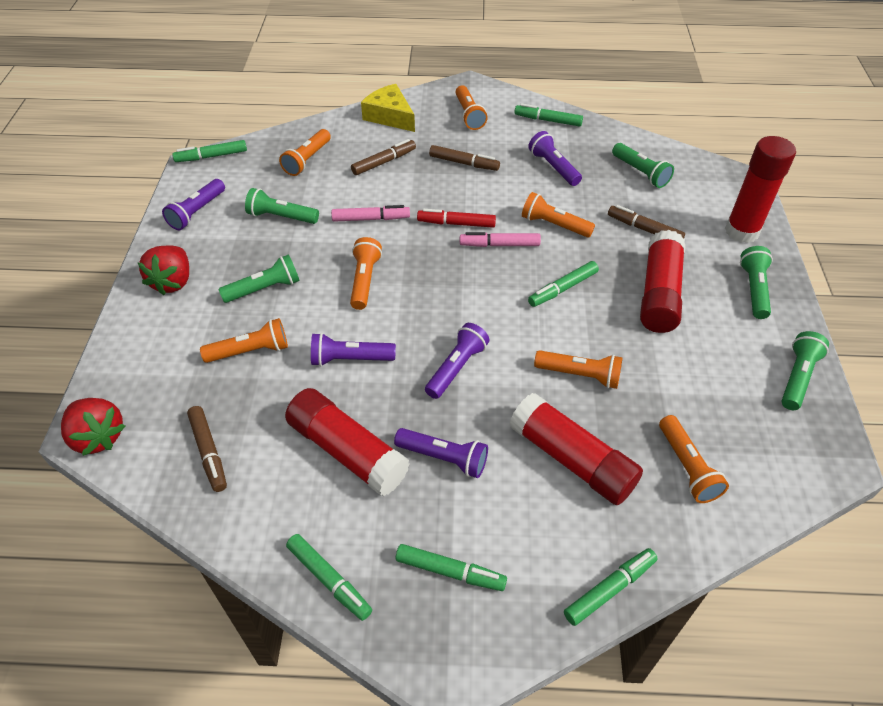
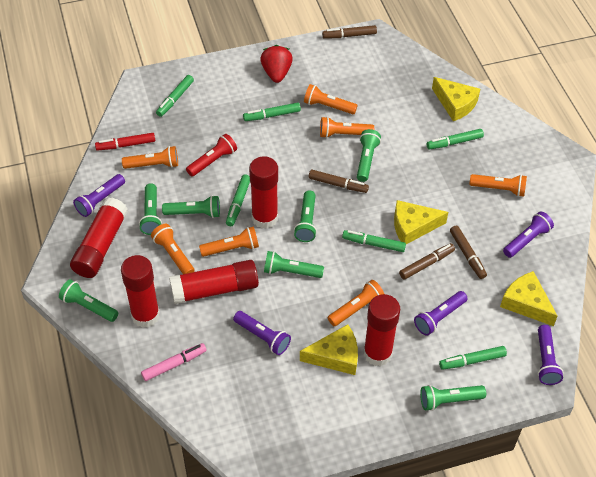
green flashlight: [218,254,299,303] [245,188,319,224] [612,143,674,188] [740,246,773,319] [781,331,829,410] = 5 -> [59,279,118,322] [139,183,162,235] [162,195,220,218] [264,251,324,278] [294,190,317,242] [357,129,381,182] [420,385,486,411] = 7
pink marker: [331,205,410,222] [460,232,541,247] = 2 -> [141,343,207,381] = 1
red flashlight: none = 0 -> [186,134,237,177] = 1
red glue stick: [285,388,410,496] [509,393,643,505] [640,230,685,333] [725,136,796,243] = 4 -> [70,198,128,278] [121,255,160,328] [169,260,259,304] [249,156,278,229] [364,294,400,366] = 5
red strawberry: [61,398,125,456] [138,245,189,295] = 2 -> [260,45,293,83] = 1
yellow cheese: [361,84,415,132] = 1 -> [300,324,358,375] [394,200,448,244] [432,77,480,121] [500,271,557,326] = 4

